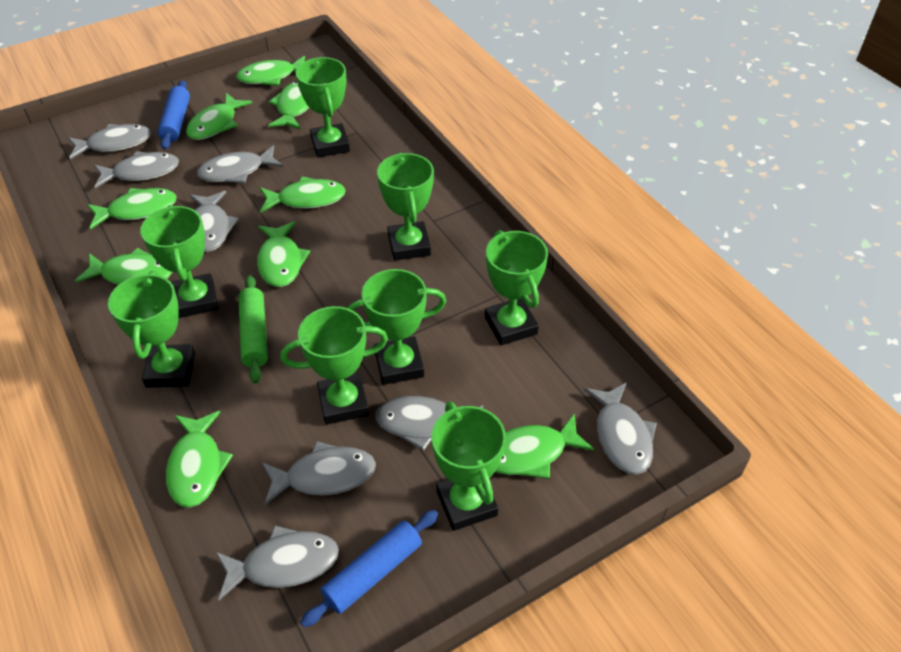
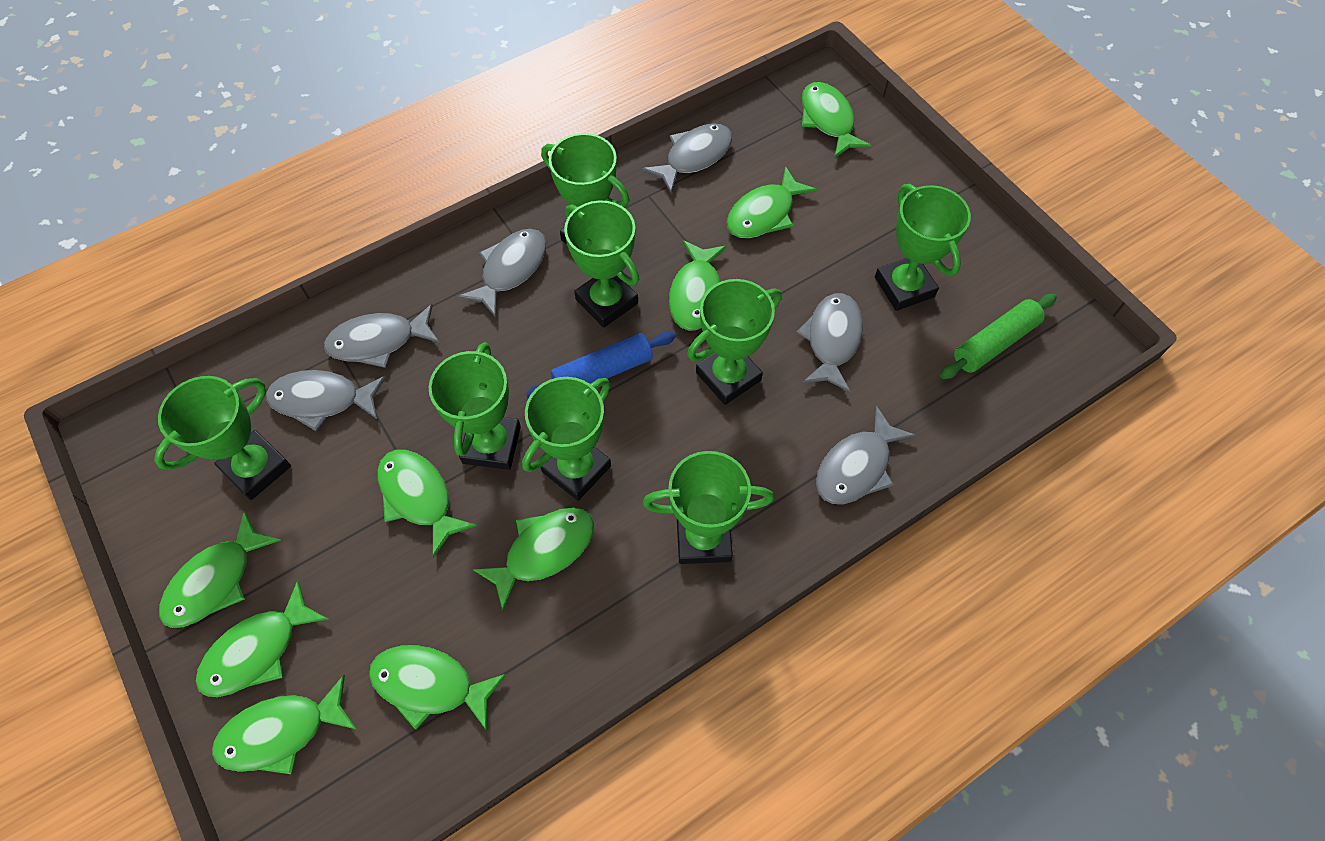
blue rolling pin: [158,80,190,150] [300,510,438,627] = 2 -> [526,331,676,399] = 1
grey fish: [68,124,151,159] [94,151,179,188] [190,191,239,252] [197,145,283,183] [216,525,339,600] [262,441,376,505] [375,396,484,451] [584,382,657,474] = 8 -> [266,370,386,431] [324,304,440,368] [458,229,547,317] [642,123,732,193] [796,293,863,393] [816,406,916,504] = 6

